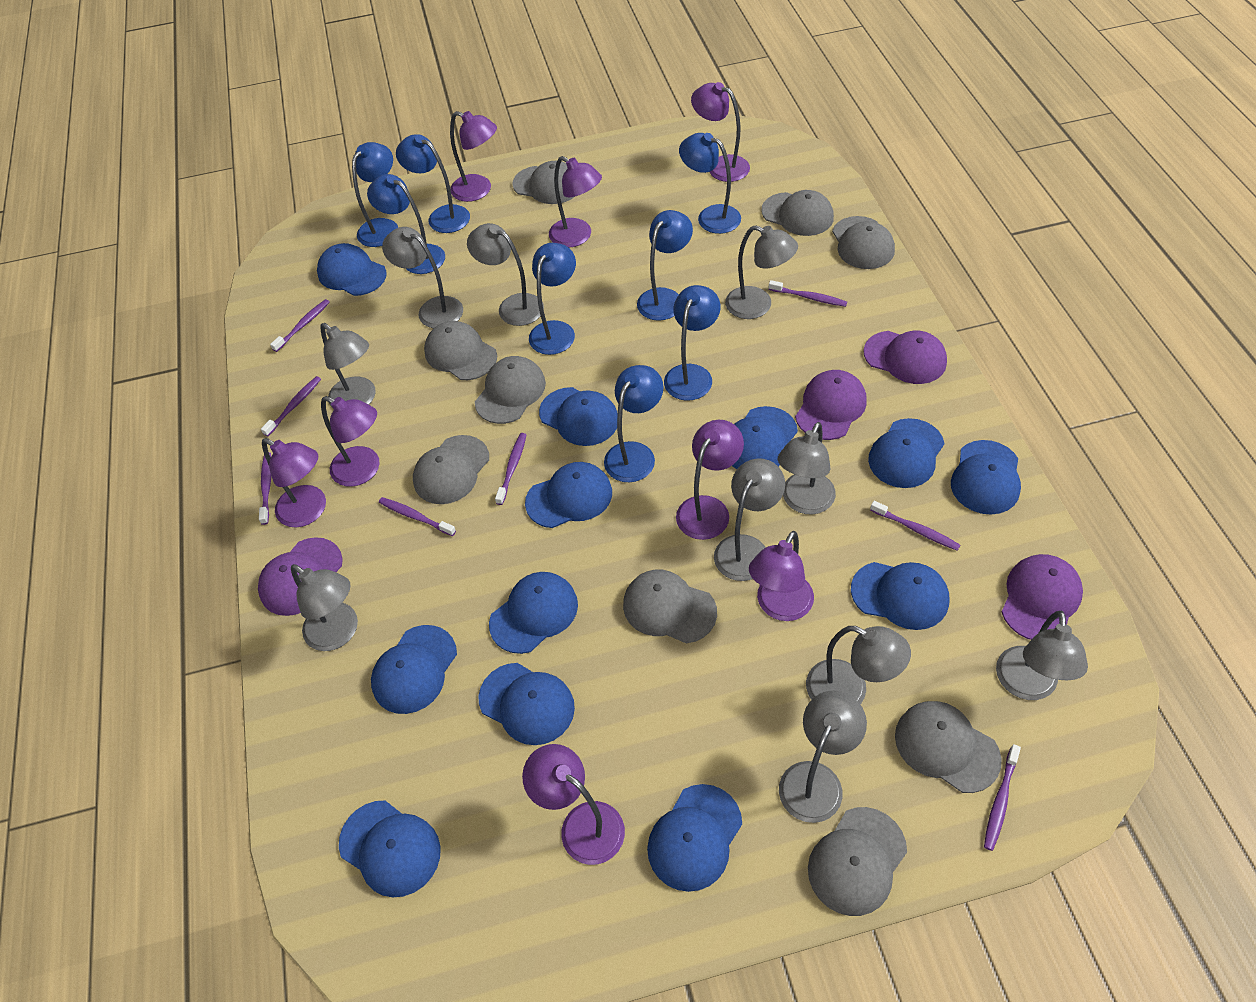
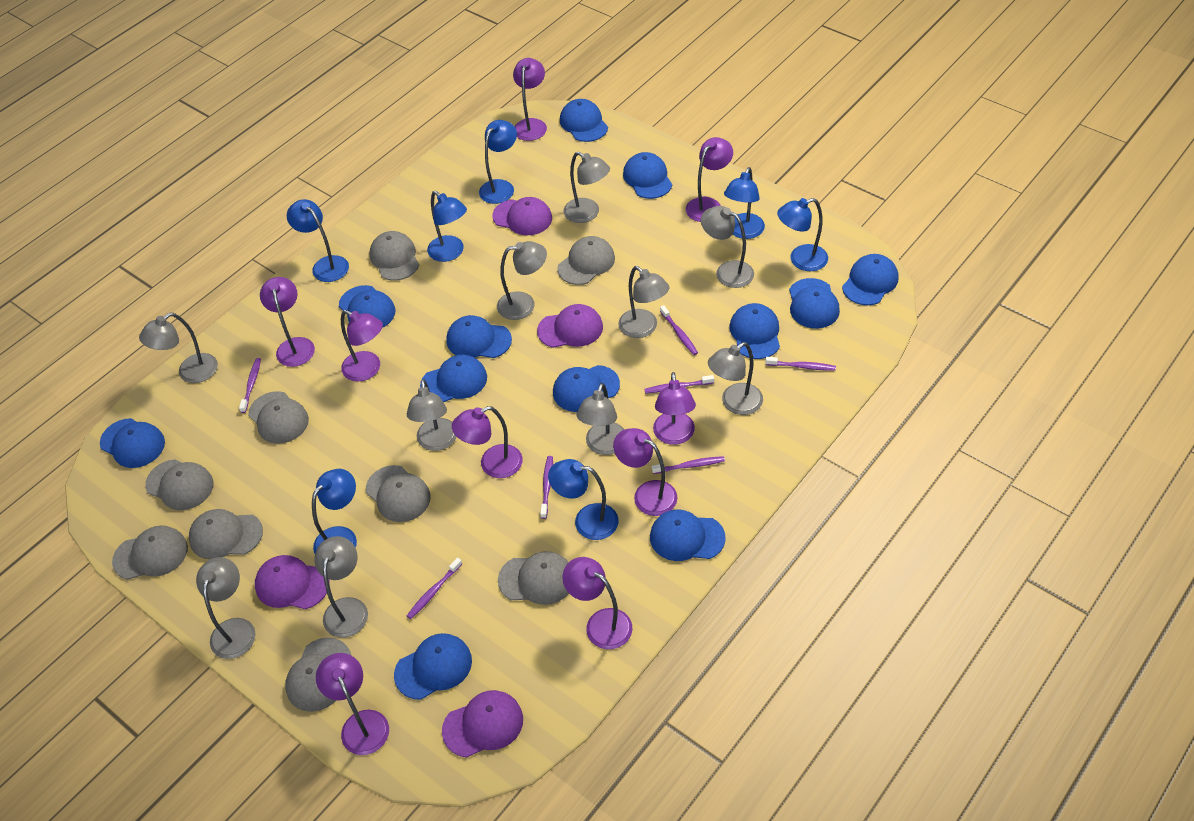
blue lamp: [352,142,398,247] [367,174,445,274] [396,134,470,233] [529,243,576,355] [604,365,664,482] [637,210,693,321] [664,285,721,401] [679,133,741,234] = 8 -> [287,199,349,282] [312,469,357,554] [427,191,467,262] [479,120,517,204] [548,459,619,540] [724,167,765,239] [777,198,828,271] = 7
purple lamp: [262,438,326,527] [321,396,379,487] [450,111,497,202] [522,744,625,865] [549,156,602,247] [676,420,744,540] [691,82,750,182] [749,531,814,621] = 8 -> [260,277,315,367] [316,653,389,755] [341,310,383,382] [452,406,523,478] [513,58,547,141] [562,557,632,649] [613,428,677,516] [653,372,696,445] [686,137,733,222] = 9
purple toothbrush: [259,452,271,525] [261,376,321,436] [270,299,330,352] [379,497,456,536] [495,433,526,505] [769,280,847,307] [870,501,960,551] [984,744,1021,851] = 8 -> [239,358,261,413] [407,558,462,619] [540,456,553,519] [644,375,714,394] [652,456,725,474] [660,305,698,355] [765,357,836,371] = 7

